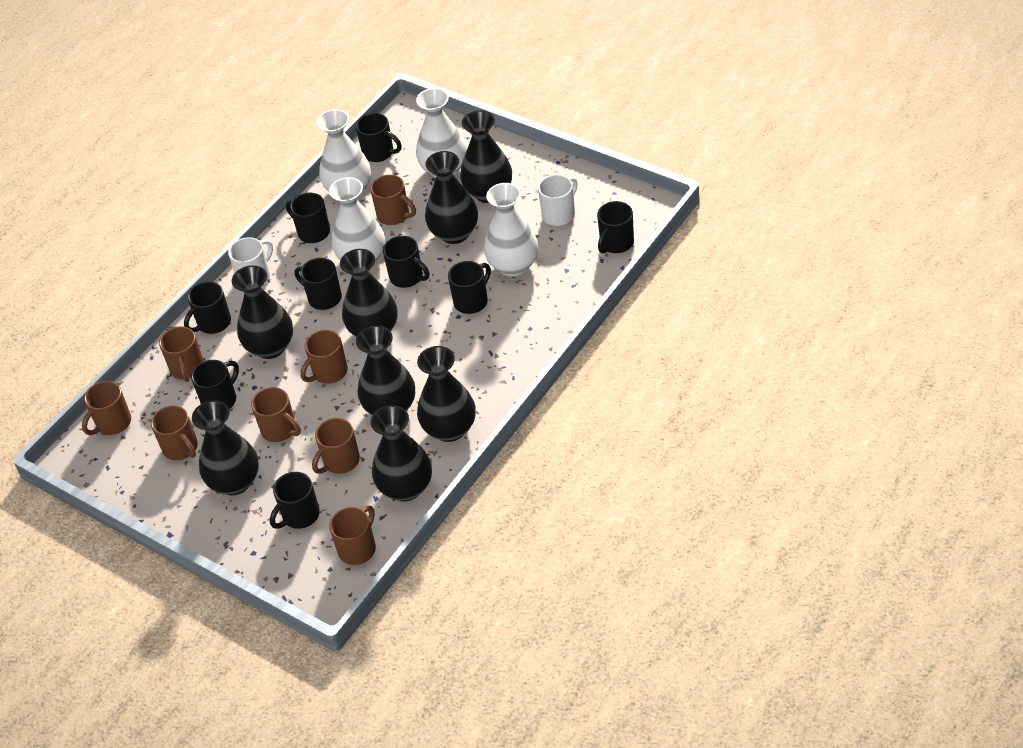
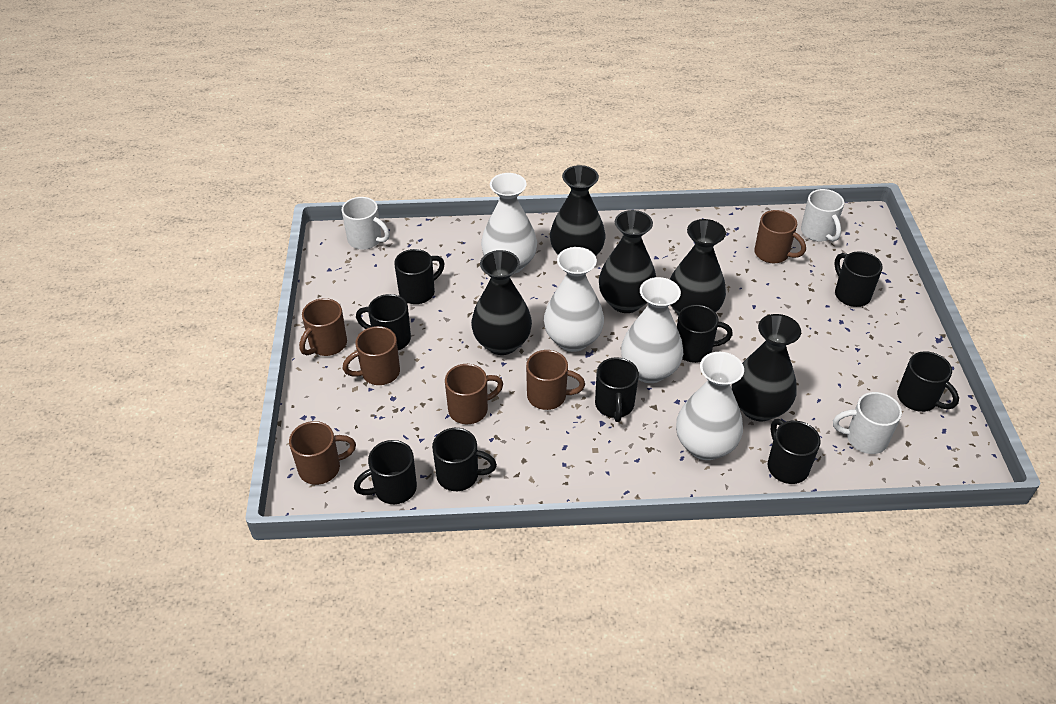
black vase: [192,400,259,495] [232,265,293,359] [340,249,398,337] [356,325,415,415] [370,405,432,502] [417,346,476,442] [425,151,478,244] [460,110,512,203] = 8 -> [471,250,532,355] [550,165,605,256] [599,210,656,313] [670,219,726,315] [731,314,801,421] = 5
brown mug: [82,381,131,435] [151,405,198,460] [159,326,204,382] [251,387,301,442] [300,330,348,384] [312,418,360,474] [329,506,376,565] [370,175,416,225] = 8 -> [289,421,356,485] [299,298,347,356] [342,326,400,385] [445,364,503,424] [526,350,585,410] [754,210,806,263] = 6
white mug: [228,237,273,285] [538,175,578,226] = 2 -> [342,197,390,250] [801,189,844,242] [833,392,902,454] = 3

